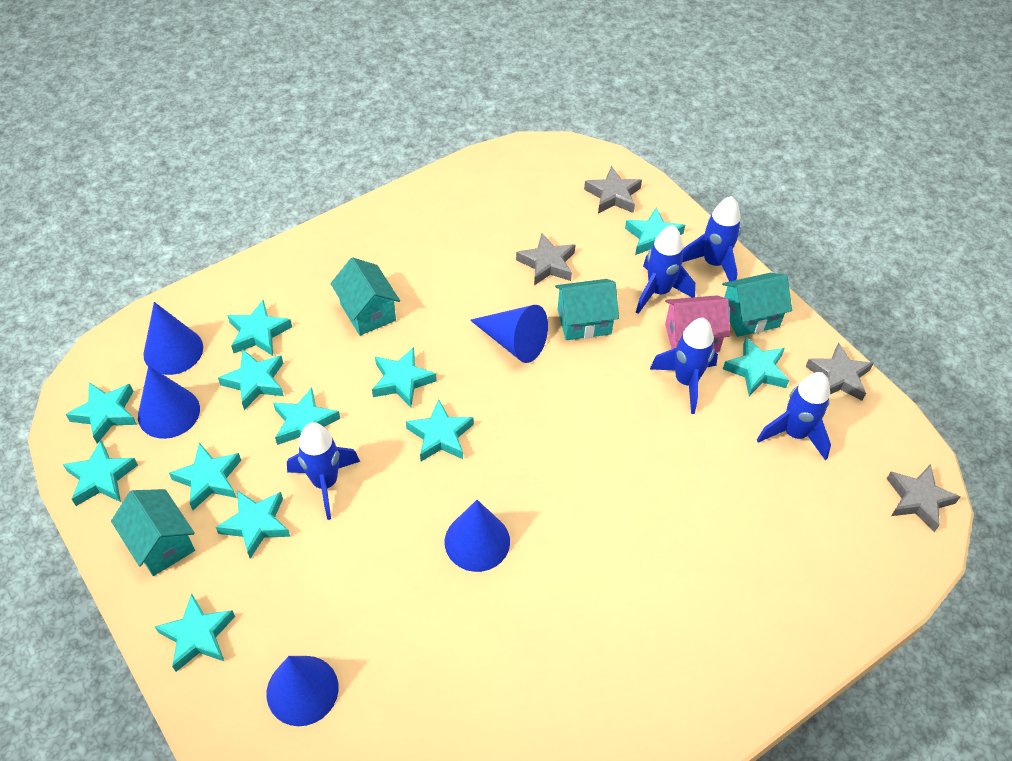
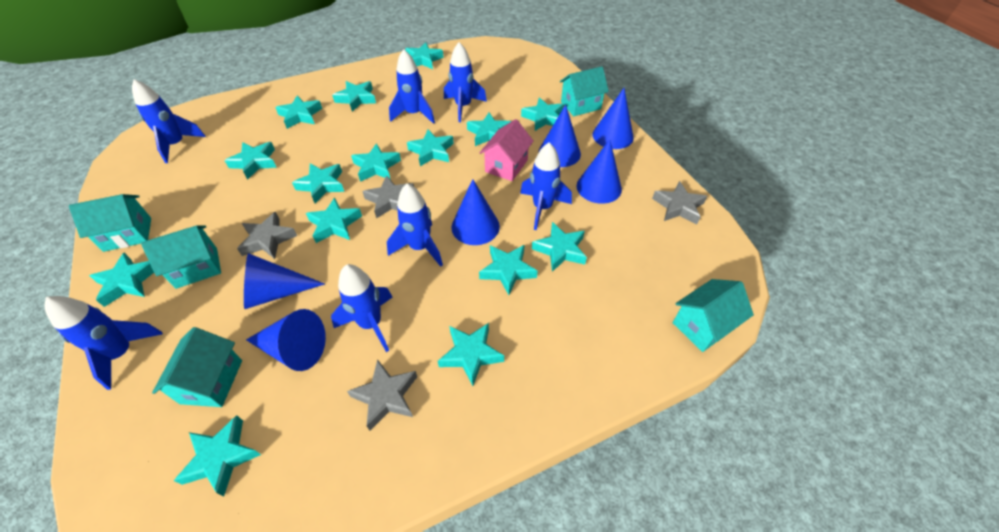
blue cone: [138,366,200,439] [143,302,203,375] [266,656,339,726] [445,500,510,572] [470,305,548,363] = 5 -> [244,253,325,309] [246,309,326,371] [451,179,500,245] [539,105,581,167] [577,139,622,204] [593,88,634,149] = 6
blue rocket: [287,422,360,520] [636,225,696,314] [650,318,718,414] [682,196,741,282] [757,372,831,461] = 5 -> [45,296,163,390] [132,79,206,163] [331,264,392,352] [387,183,443,267] [389,49,435,124] [444,42,487,122] [520,142,572,230] = 7
turquoise house: [111,489,195,576] [331,257,400,336] [555,279,619,340] [722,273,792,337] = 4 -> [69,194,151,252] [141,225,221,289] [152,327,242,407] [560,66,609,116] [673,279,754,352] = 5
turquoise star: [63,440,138,506] [66,382,137,444] [155,593,235,672] [169,443,241,510] [216,490,290,559] [218,350,284,410] [227,300,292,356] [273,387,340,445] [372,347,437,408] [406,399,474,462] [625,208,685,255] [723,337,789,396] = 12 -> [89,253,154,307] [174,415,261,497] [224,142,277,180] [275,95,322,129] [292,163,344,203] [306,197,362,243] [332,81,376,112] [351,143,401,182] [405,42,444,69] [407,130,454,166] [438,323,504,386] [467,113,511,146] [479,245,538,295] [521,97,564,131] [532,222,587,272] = 15

